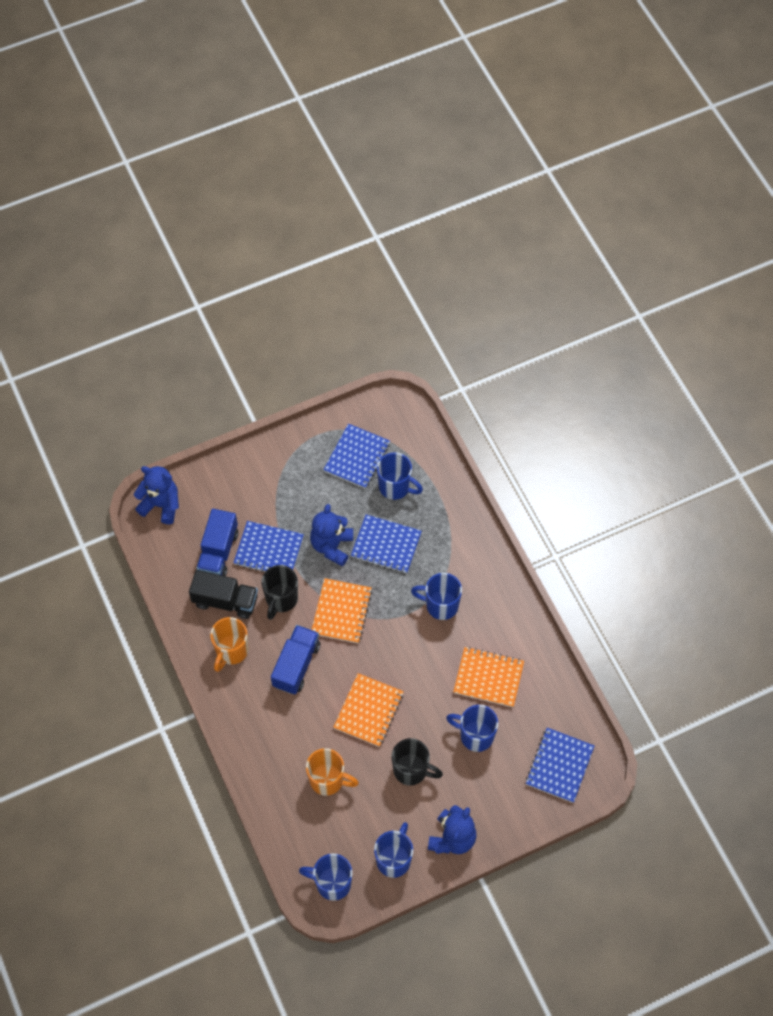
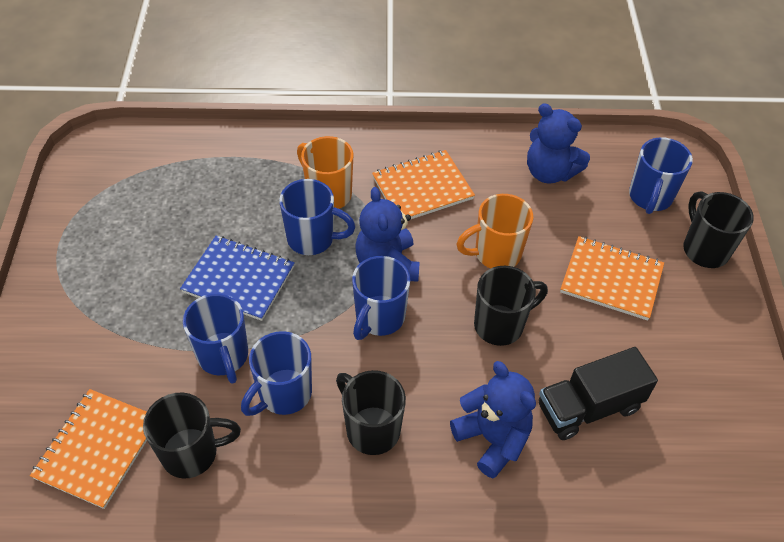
black mug: [261,565,298,620] [392,738,443,786] = 2 -> [143,392,241,479] [336,370,406,455] [474,266,548,346] [683,191,754,268] = 4
blue notebook: [233,521,304,572] [323,424,390,489] [351,514,422,573] [526,727,595,803] = 4 -> [180,236,295,321] = 1
blue truck: [196,509,238,576] [271,625,320,694] = 2 -> none = 0

